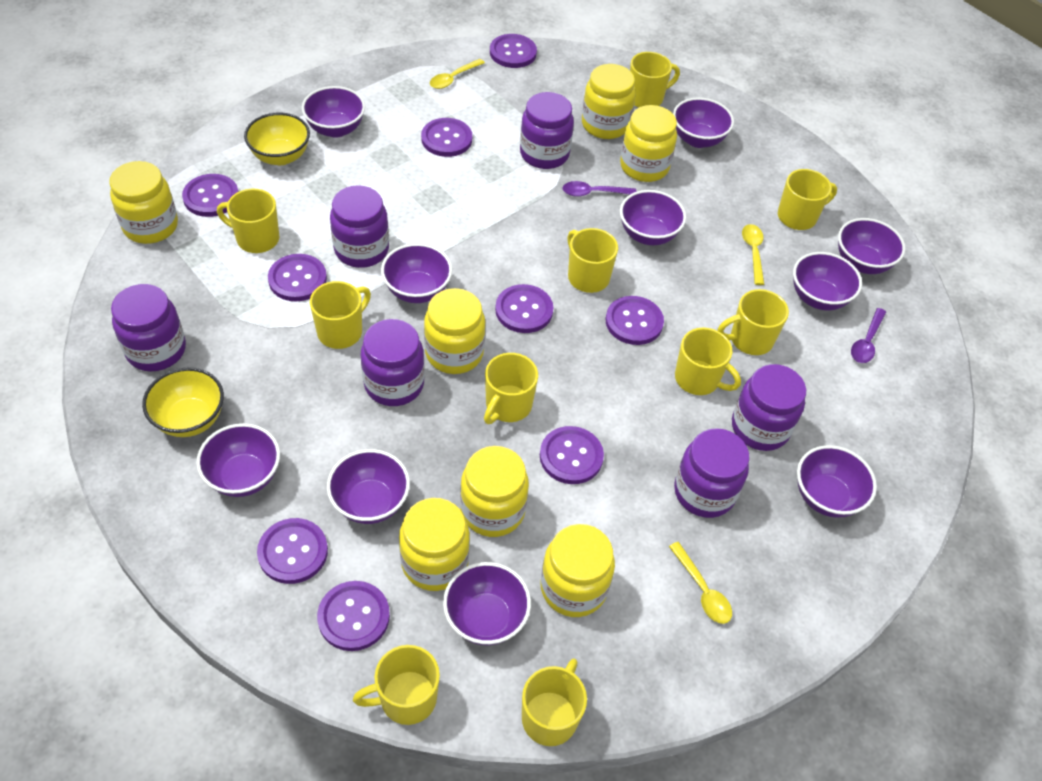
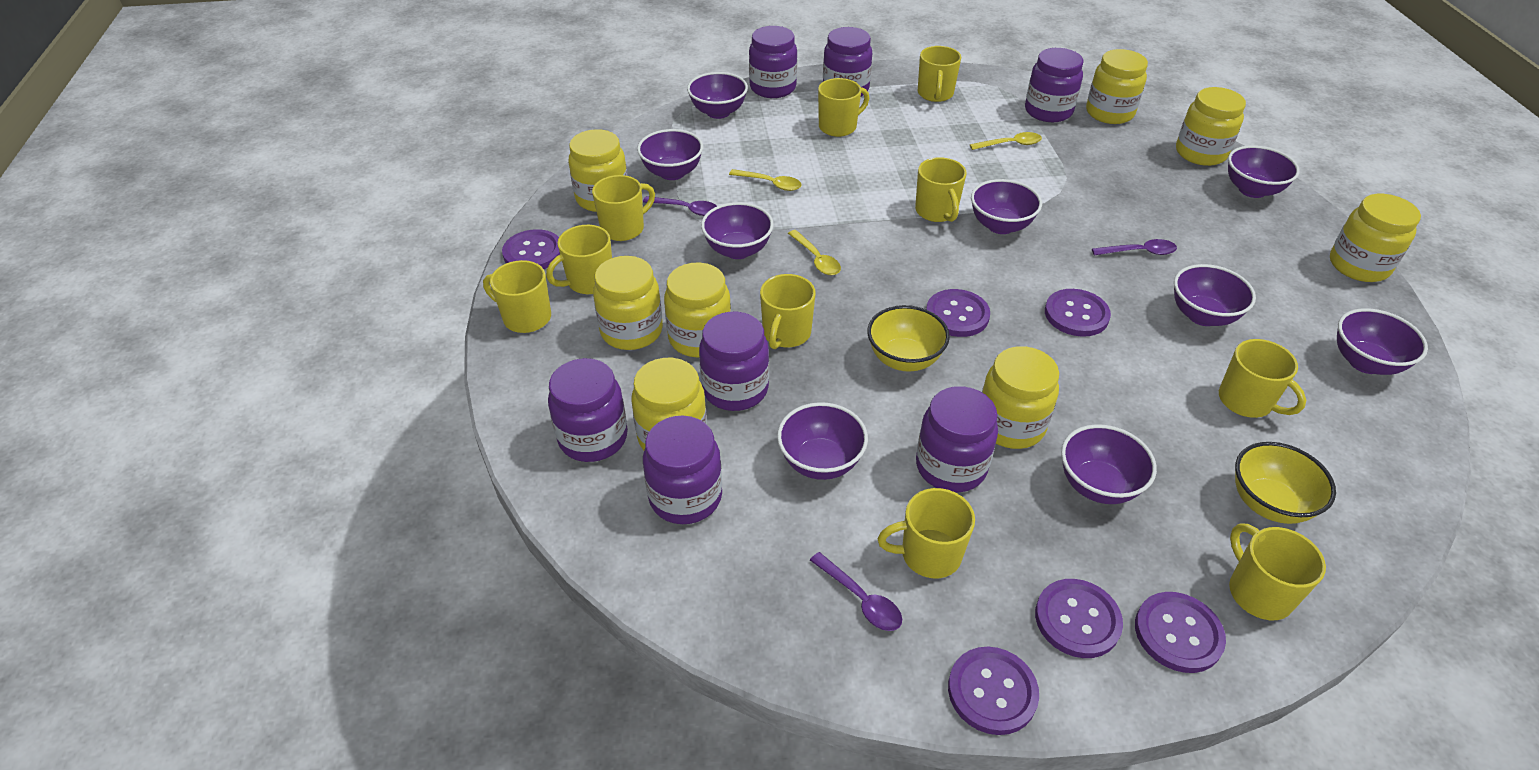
purple bowl: [196,423,280,497] [302,86,365,138] [327,449,410,524] [381,243,452,303] [443,562,531,645] [620,190,686,245] [673,97,734,148] [793,252,862,310] [797,445,877,518] [838,218,906,274] = 10 -> [637,129,703,180] [687,72,748,119] [701,202,774,259] [777,402,868,480] [971,179,1042,234] [1061,424,1157,504] [1174,264,1256,326] [1228,145,1300,198] [1337,308,1428,375] = 9
purple button: [182,174,239,217] [257,518,328,584] [268,254,327,301] [317,581,390,651] [421,118,472,157] [490,34,537,68] [495,284,554,333] [540,426,604,484] [606,296,664,345] = 9 -> [502,229,560,269] [926,289,990,337] [948,647,1039,735] [1035,579,1123,658] [1045,289,1111,337] [1135,592,1226,673] = 6
purple jar: [111,284,186,371] [330,185,389,268] [361,319,425,406] [520,92,574,169] [674,428,749,518] [732,364,806,451] = 6 -> [548,358,628,462] [643,415,722,524] [699,312,769,411] [749,26,797,98] [823,27,872,96] [916,386,998,492] [1025,48,1083,122] = 7
purple spoon: [562,181,637,197] [851,308,886,363] = 2 -> [643,196,717,216] [810,552,902,631] [1092,239,1177,256] = 3
yellow jar: [109,161,178,244] [399,498,470,591] [424,288,485,374] [460,446,529,537] [541,524,615,617] [582,64,636,139] [620,105,677,182] = 7 -> [568,129,628,212] [593,256,663,350] [632,358,707,450] [664,263,731,357] [982,346,1059,449] [1086,49,1148,124] [1176,87,1246,166] [1330,194,1421,282] = 8

